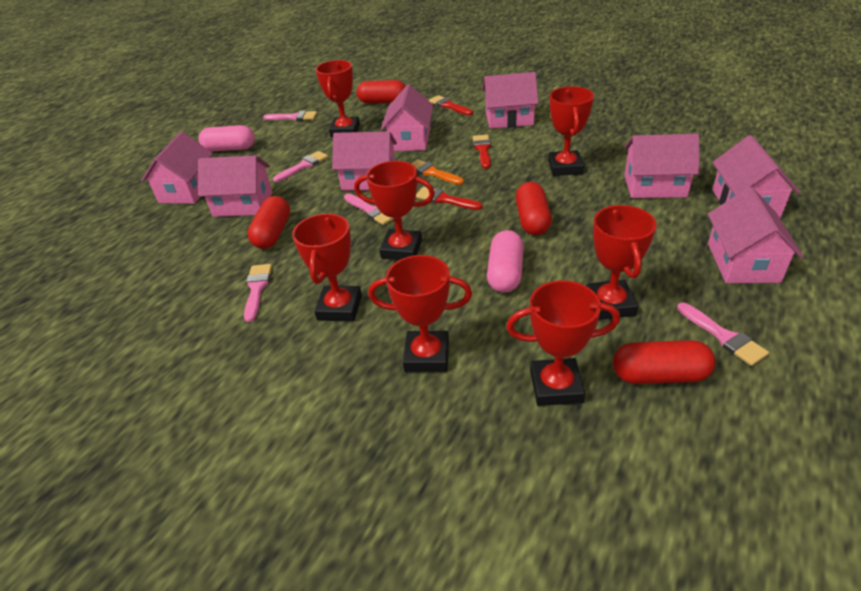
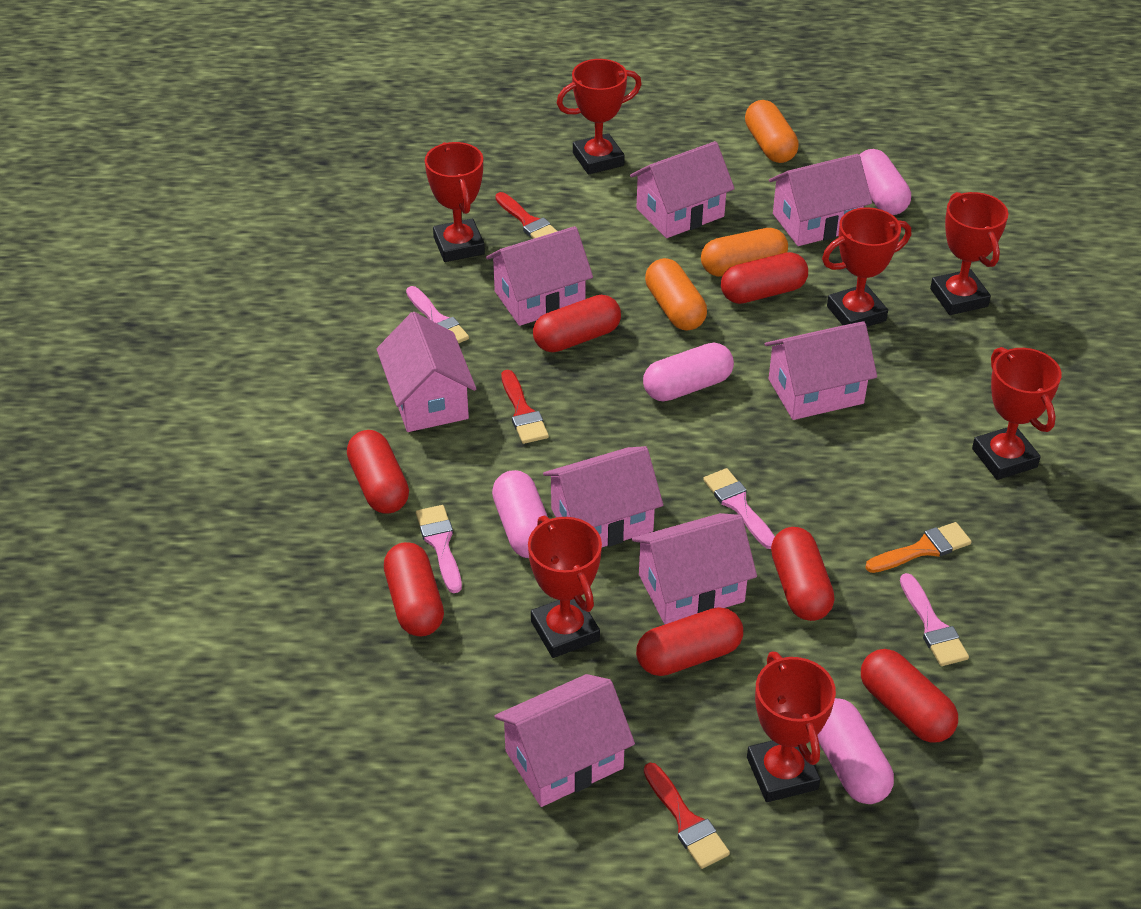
orange capsule: none = 0 -> [645,258,707,331] [701,228,788,277] [745,100,799,163] = 3
pink brush: [244,264,272,322] [263,111,317,121] [273,151,328,182] [344,193,394,225] [677,303,769,366] = 5 -> [406,286,469,344] [416,505,462,593] [703,468,775,549] [900,573,969,666] = 4
pink capsule: [199,125,255,152] [487,230,524,293] = 2 -> [492,470,548,558] [643,343,734,401] [817,698,894,804] [860,149,911,215] = 4
red capsule: [248,196,290,249] [357,80,406,104] [515,182,552,235] [613,340,716,384] = 4 -> [347,430,409,514] [384,542,444,636] [533,295,621,352] [636,607,743,676] [721,252,808,304] [771,527,835,621] [861,649,958,743] = 7

